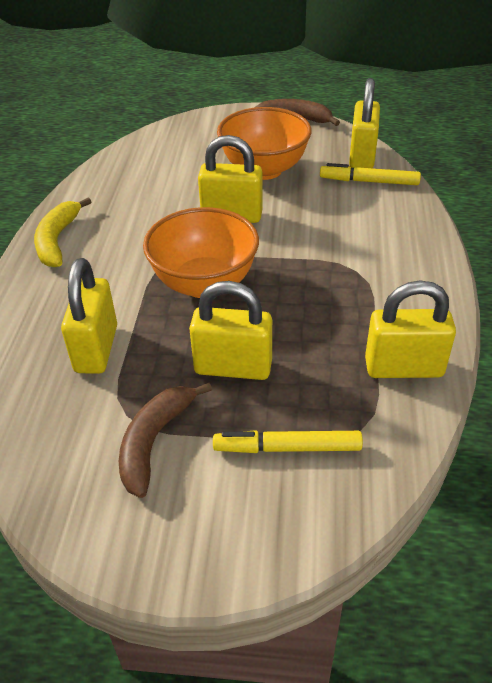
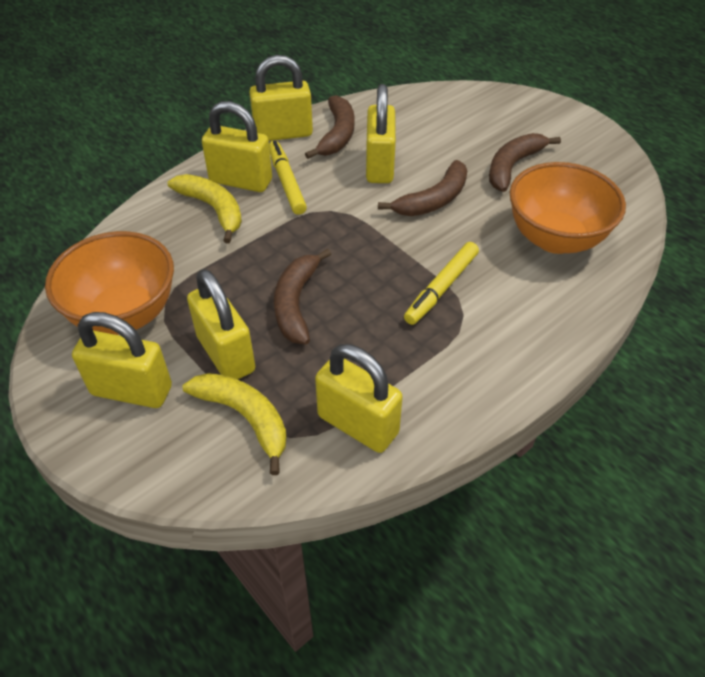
brown banana: [119,383,212,498] [254,99,340,126] = 2 -> [274,249,331,344] [305,95,355,159] [378,160,467,216] [489,133,561,192] = 4
yellow banana: [34,197,91,267] = 1 -> [168,174,242,243] [183,373,287,475] = 2
yellow padlock: [61,258,117,374] [189,281,272,380] [198,135,263,223] [349,78,380,168] [365,280,456,378] = 5 -> [72,312,172,408] [187,269,255,380] [202,101,272,192] [249,55,313,141] [315,344,403,453] [366,84,396,183] = 6

